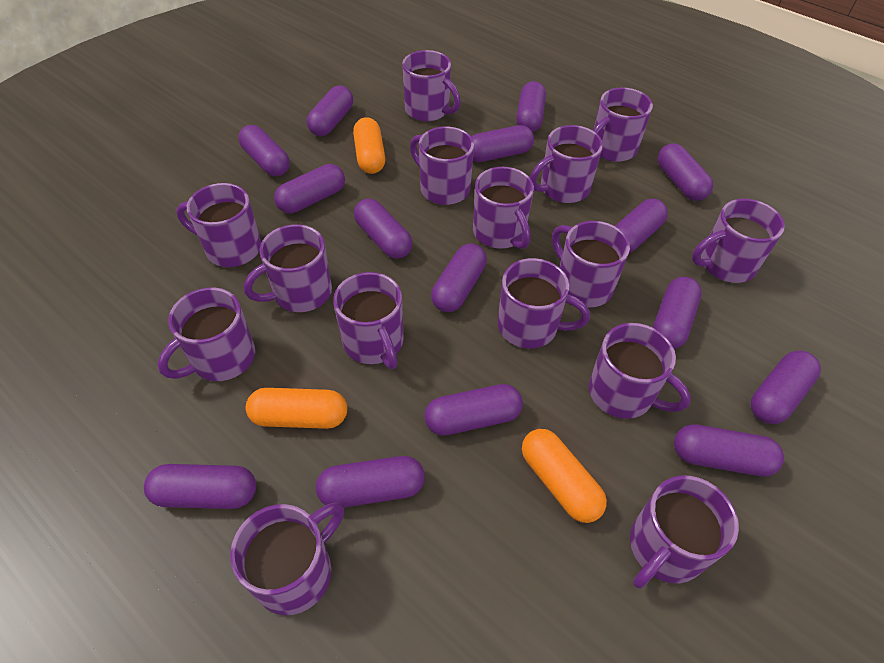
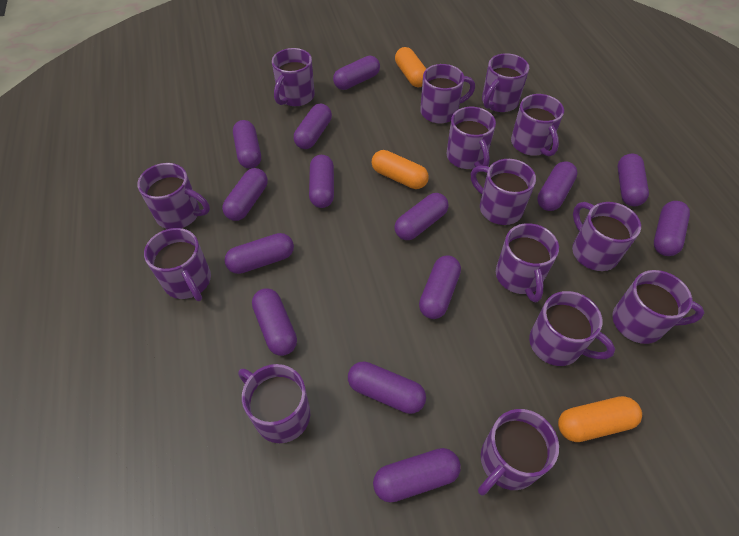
purple capsule: [144,464,256,509] [238,125,290,176] [274,164,345,213] [307,86,353,136] [316,456,425,508] [354,199,412,259] [424,384,523,436] [431,243,487,312] [471,125,534,162] [516,81,546,132] [615,199,668,253] [653,277,702,349] [658,143,713,201] [674,424,784,477] [751,351,821,424] = 15 -> [222,168,268,221] [224,233,294,274] [233,120,261,169] [252,288,297,356] [294,103,332,149] [309,155,334,208] [333,56,380,90] [348,362,426,414] [373,448,461,503] [395,193,448,240] [419,255,461,319] [537,161,577,211] [618,154,649,206] [654,201,690,256] = 14
purple mug: [158,288,255,381] [176,183,261,267] [230,503,344,615] [244,224,332,312] [333,272,404,369] [402,50,461,121] [410,127,474,205] [473,167,534,249] [498,258,590,349] [530,125,603,203] [552,221,630,308] [589,323,691,419] [593,88,653,162] [630,476,739,589] [692,199,785,283] = 15 -> [137,163,210,229] [144,228,211,301] [238,364,310,443] [272,48,315,106] [420,64,475,123] [447,107,496,169] [471,159,536,225] [478,409,559,496] [482,53,529,112] [496,223,559,302] [511,94,564,157] [529,291,615,366] [572,202,641,271] [612,270,704,344] = 14

